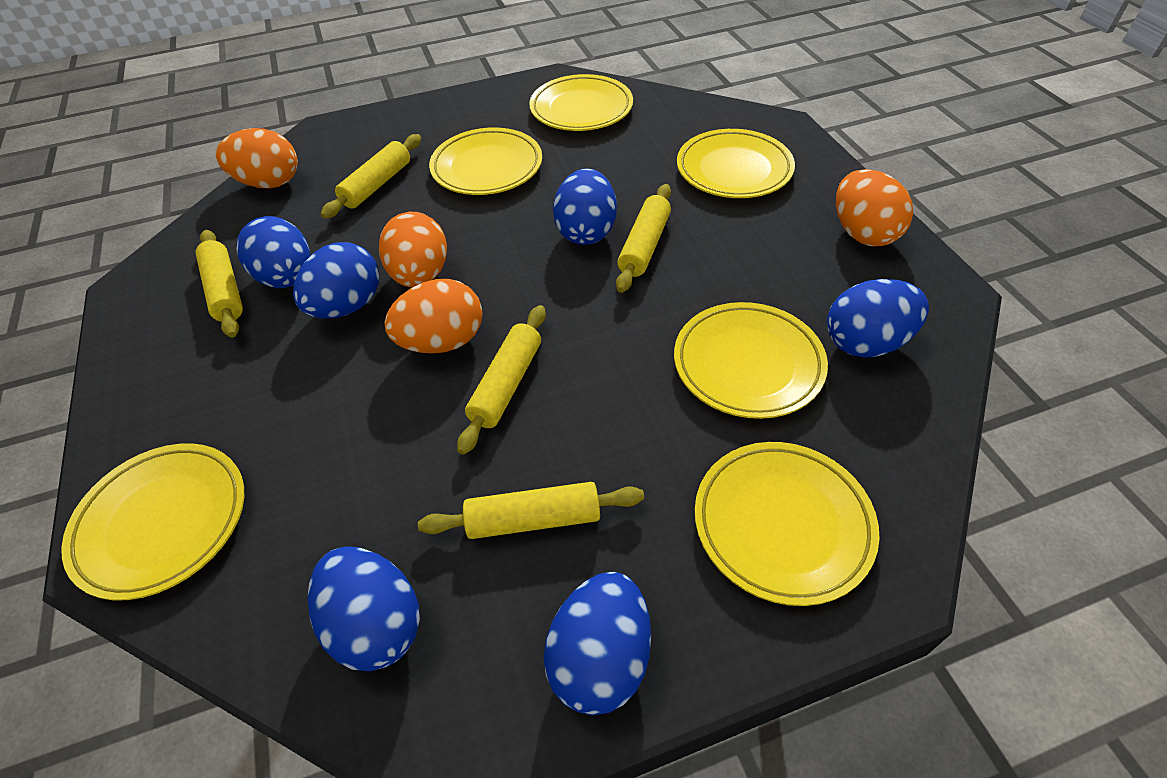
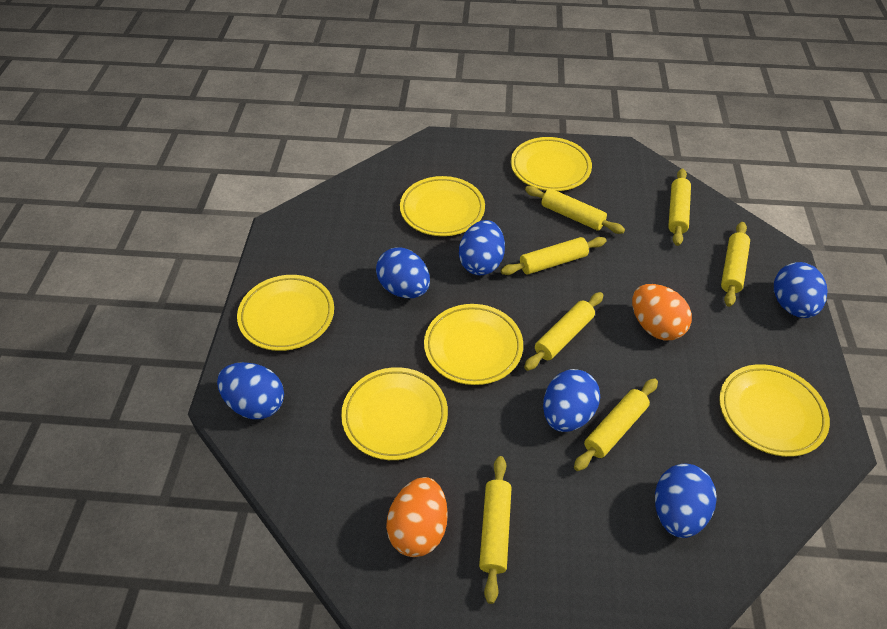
orange egg: [216,128,298,189] [379,212,447,287] [384,279,482,353] [836,169,913,246] = 4 -> [386,477,448,557] [632,284,692,340] = 2
yellow rolling pin: [195,230,243,338] [321,134,421,219] [418,482,644,539] [457,305,546,455] [616,184,671,293] = 5 -> [479,456,512,604] [501,237,606,275] [524,292,603,371] [525,186,625,234] [574,378,658,471] [668,169,691,246] [721,222,750,307] = 7

